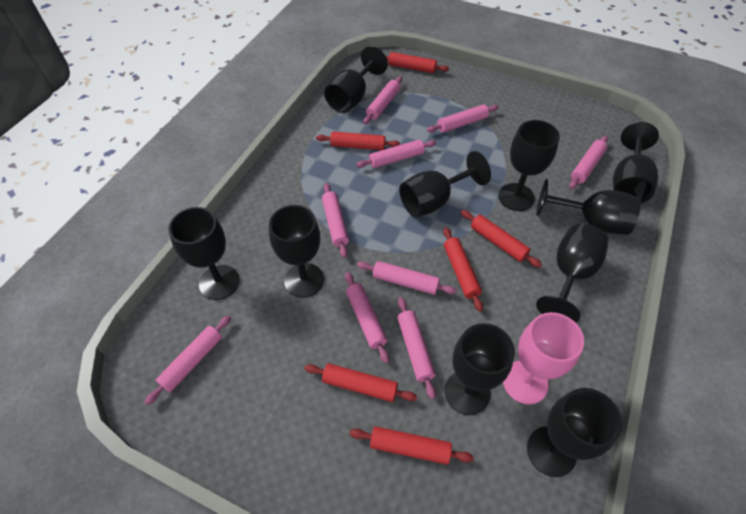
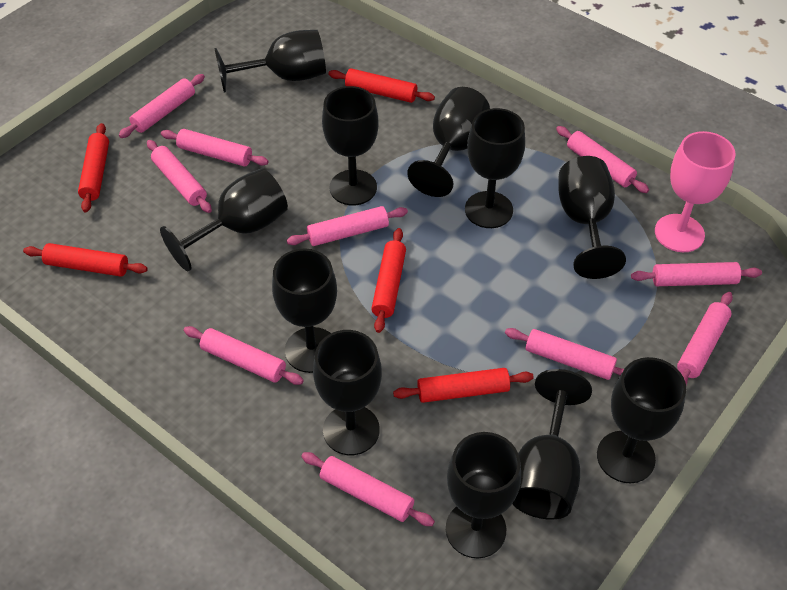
black goblet: [168,207,240,300] [269,205,324,298] [324,46,388,113] [399,151,491,217] [445,323,515,415] [499,120,560,211] [527,388,622,477] [536,179,641,235] [536,224,609,323] [613,122,659,203] = 10 -> [160,169,288,271] [214,30,326,93] [272,248,337,373] [313,330,382,455] [322,86,378,205] [407,87,490,197] [446,432,521,558] [465,108,525,228] [512,369,592,520] [558,156,626,279] [597,357,686,483] = 11
pink rolling pin: [144,315,231,405] [322,183,349,258] [345,272,389,363] [356,140,436,168] [357,261,456,295] [363,76,402,124] [397,297,436,399] [427,104,499,133] [569,136,608,189] = 9 -> [119,74,205,138] [147,140,212,213] [161,129,269,166] [184,326,304,385] [287,206,408,246] [301,452,435,526] [505,328,624,380] [556,126,649,193] [631,262,762,286] [677,292,733,385] = 10
red rolling pin: [304,363,417,402] [316,132,400,150] [350,426,474,465] [385,52,449,73] [443,227,483,312] [461,210,542,268] = 6 -> [23,243,148,277] [78,123,109,212] [328,68,435,103] [371,228,406,333] [393,368,534,403] = 5

